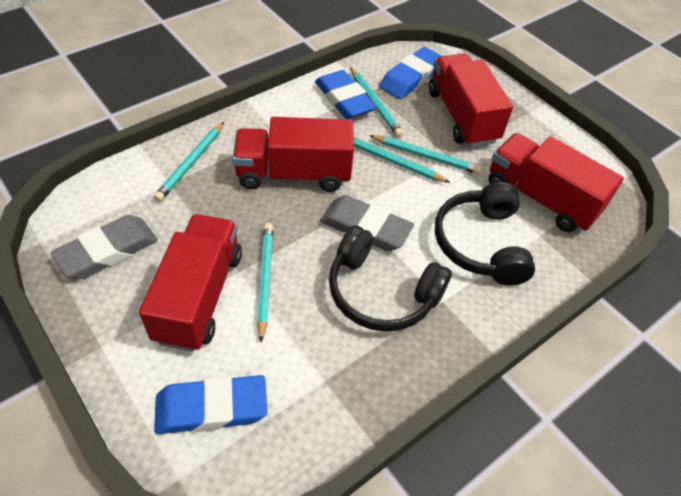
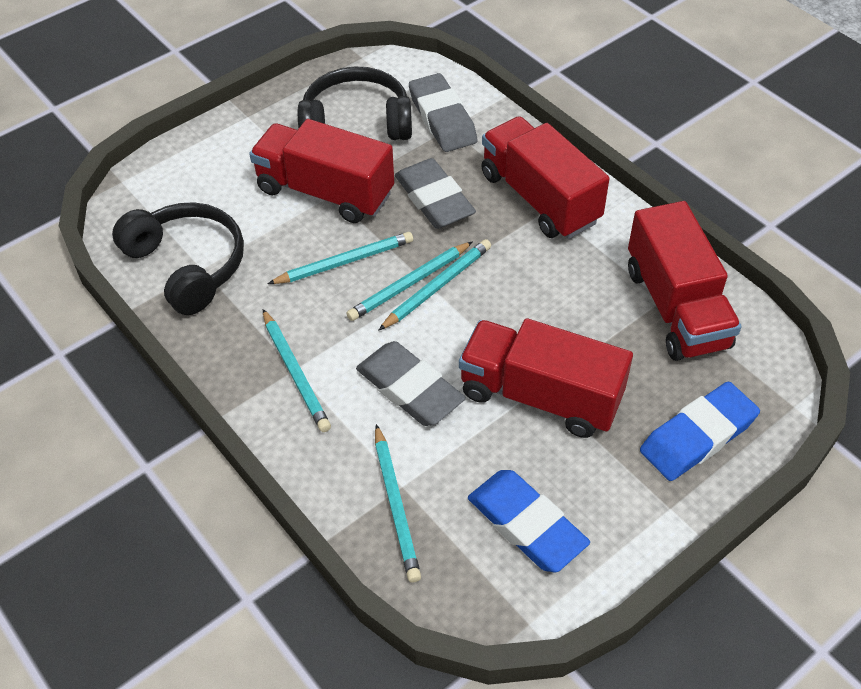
blue eraser: [154,375,268,434] [315,70,377,119] [380,47,441,99] = 3 -> [468,470,590,572] [640,382,760,481] = 2
grey eraser: [51,215,158,279] [320,195,414,251] = 2 -> [356,341,466,426] [395,158,476,229] [409,73,478,152] = 3

